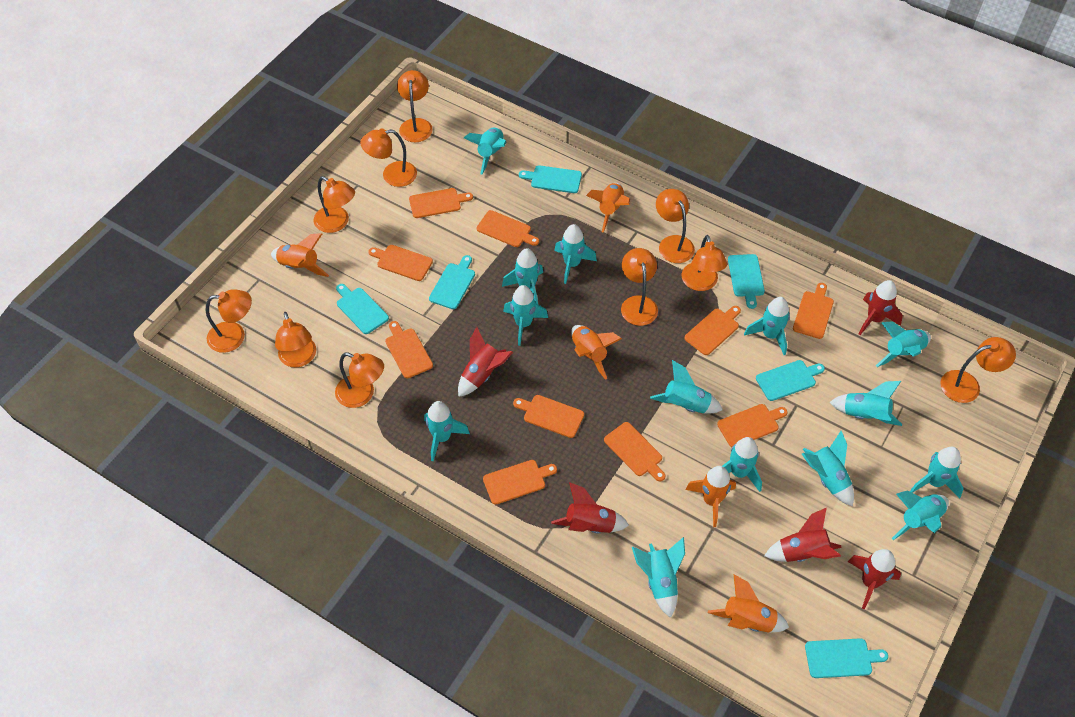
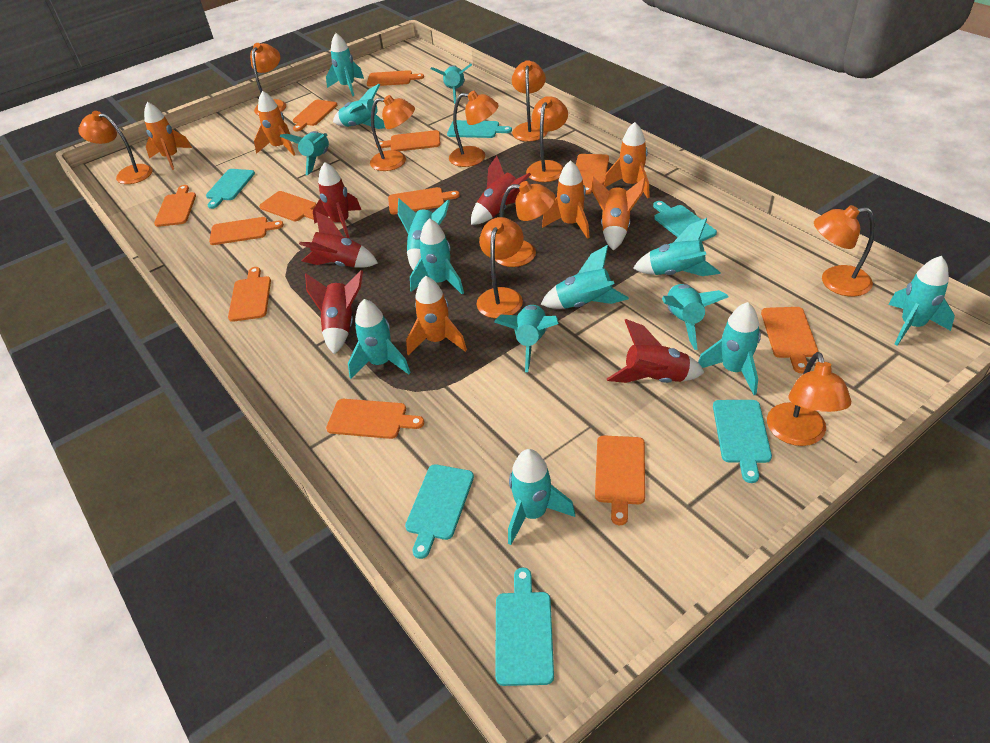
orange cutting board: [368,245,433,281] [385,321,433,378] [409,188,473,218] [476,210,539,247] [483,460,557,505] [513,395,584,438] [604,422,666,482] [684,306,741,355] [717,404,787,447] [793,283,834,339] = 10 -> [154,185,196,227] [209,217,284,245] [228,267,271,322] [259,191,316,221] [293,100,337,131] [326,399,424,439] [367,70,424,86] [376,130,440,151] [388,187,460,214] [576,154,609,195] [595,435,645,525] [761,307,818,373] = 12
orange rocket: [271,233,329,277] [571,325,622,380] [586,183,630,233] [685,466,736,527] [708,574,789,633] = 5 -> [144,102,192,170] [254,91,295,156] [406,276,467,355] [542,160,590,239] [592,177,646,251] [604,122,650,198] = 6

